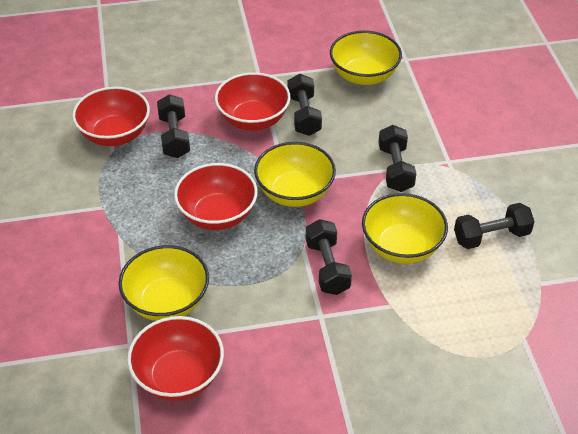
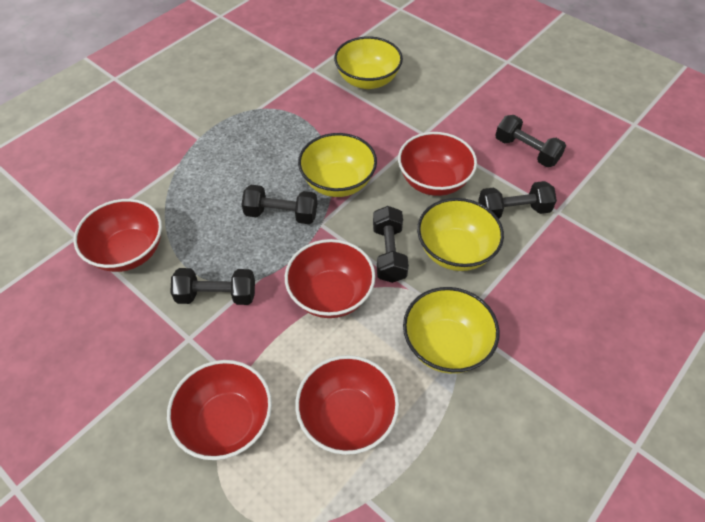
red bowl: [72,87,150,146] [127,316,224,401] [174,163,258,230] [215,72,291,131] = 4 -> [74,199,162,272] [167,360,272,460] [285,239,375,318] [295,355,399,455] [398,132,477,196] = 5

